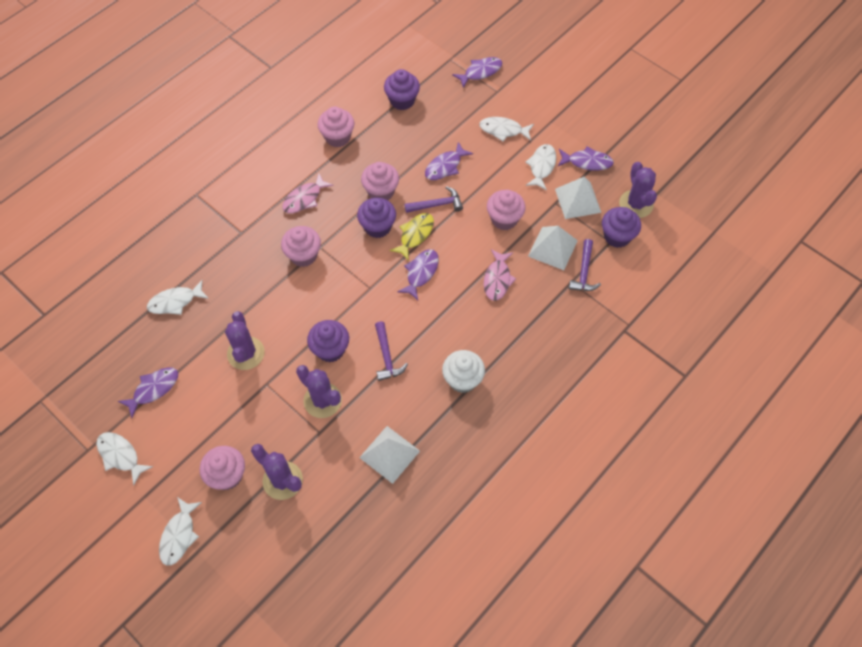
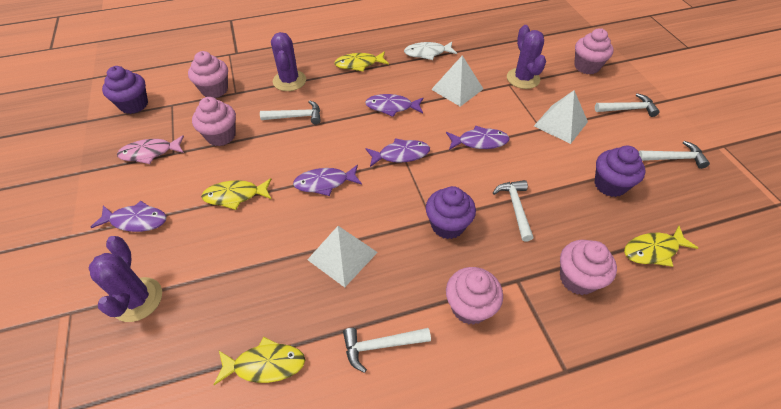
pink fish: [282,174,334,213] [484,249,516,301] = 2 -> [117,135,184,164] = 1
purple cactus: [225,311,265,370] [251,444,303,500] [296,365,342,418] [619,162,657,218] = 4 -> [89,236,162,322] [271,32,306,91] [507,25,546,89] = 3
purple cupcake: [307,320,349,363] [357,198,396,238] [384,69,420,110] [602,207,641,248] = 4 -> [102,66,148,114] [426,186,476,239] [594,146,646,197] = 3
purple hammer: [375,321,408,381] [404,186,463,213] [569,239,601,291] = 3 -> none = 0
white cupcake: [442,350,485,393] = 1 -> none = 0
white fish: [96,432,153,485] [147,280,209,315] [159,497,202,566] [479,117,534,141] [525,144,556,190] = 5 -> [404,42,457,60] = 1
white hammer: none = 0 -> [260,100,321,124] [343,328,431,373] [493,180,533,242] [595,93,660,117] [638,141,710,169] = 5
yellow fish: [390,213,434,261] = 1 -> [201,178,272,210] [214,337,305,385] [334,51,389,72] [624,226,698,267] = 4

